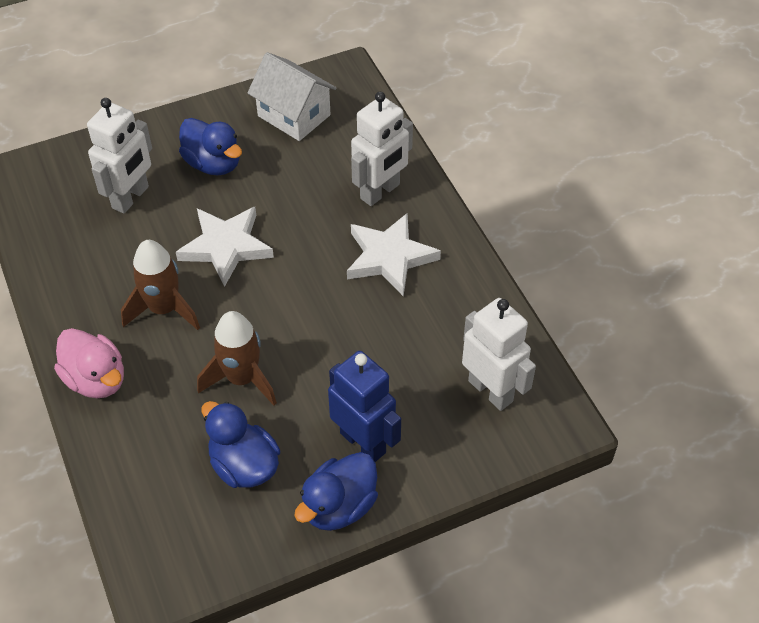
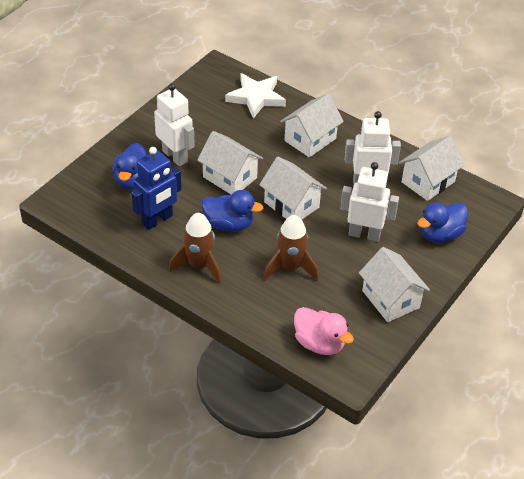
white house: [248,52,337,141] = 1 -> [197,131,263,195] [259,157,327,220] [280,94,344,157] [359,247,430,322] [399,136,465,201] = 5
white star: [176,207,274,287] [347,213,441,297] = 2 -> [225,73,286,118] = 1

